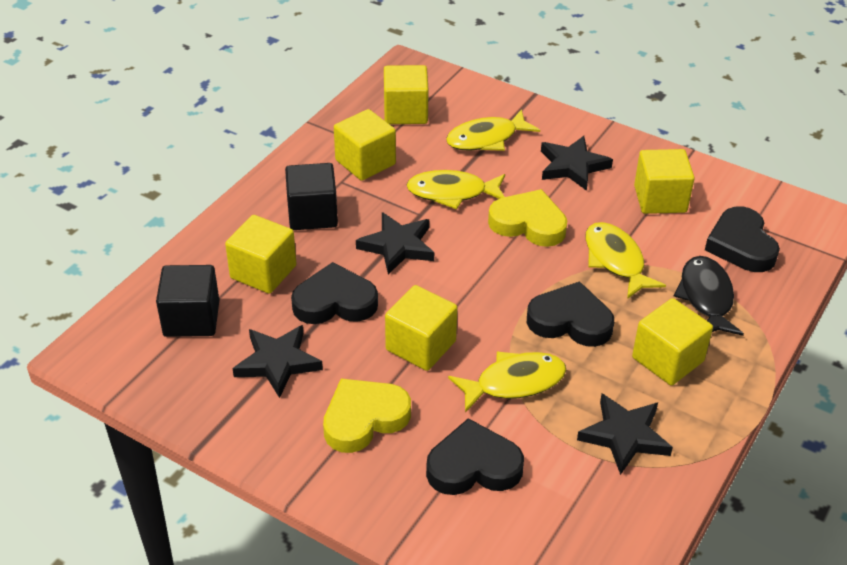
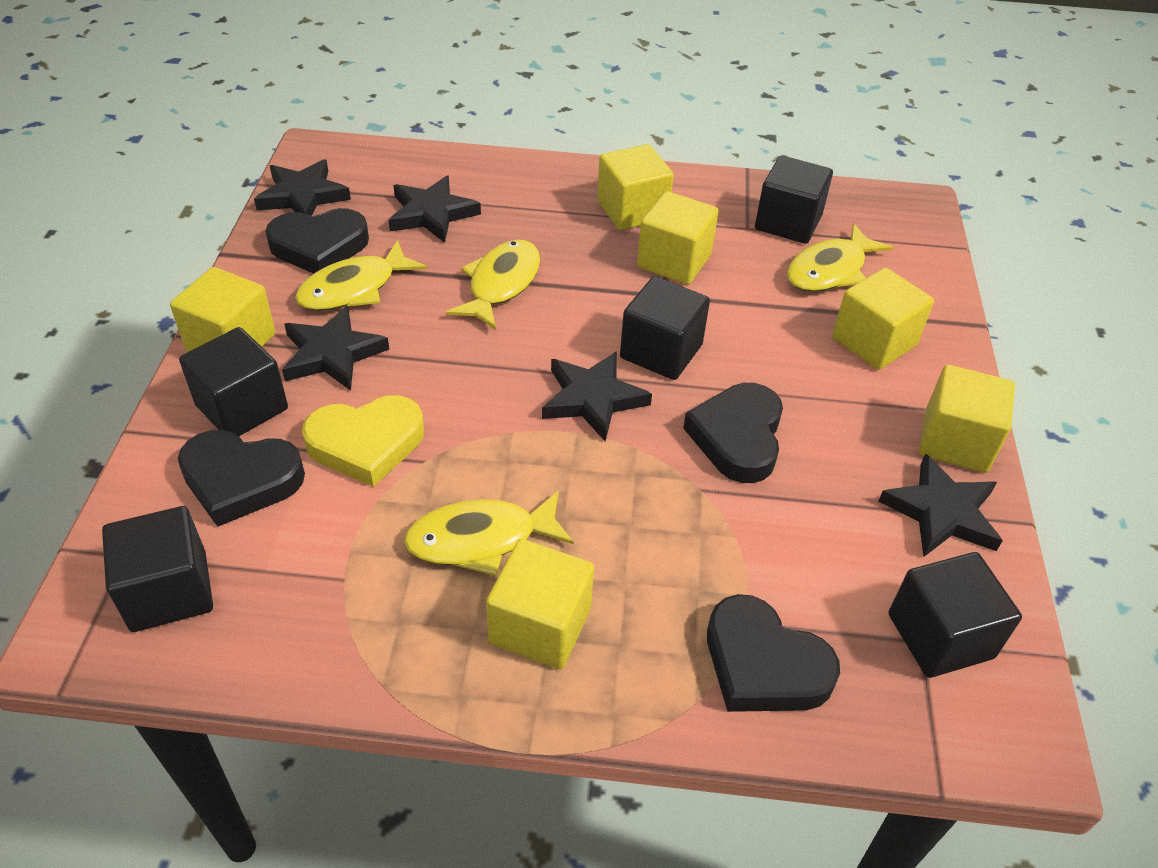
black cube: [156,265,219,337] [285,163,338,230] = 2 -> [102,506,213,632] [179,327,288,437] [620,276,710,380] [755,155,833,244] [889,552,1022,678] = 5
black fish: [674,256,744,336] = 1 -> none = 0
black star: [232,325,323,398] [356,212,434,274] [541,136,613,191] [577,394,673,475] = 4 -> [254,159,351,216] [282,306,389,391] [388,176,481,243] [542,351,652,442] [878,454,1003,557] = 5
yellow heart: [323,379,411,453] [488,189,567,247] = 2 -> [302,395,424,487] = 1

